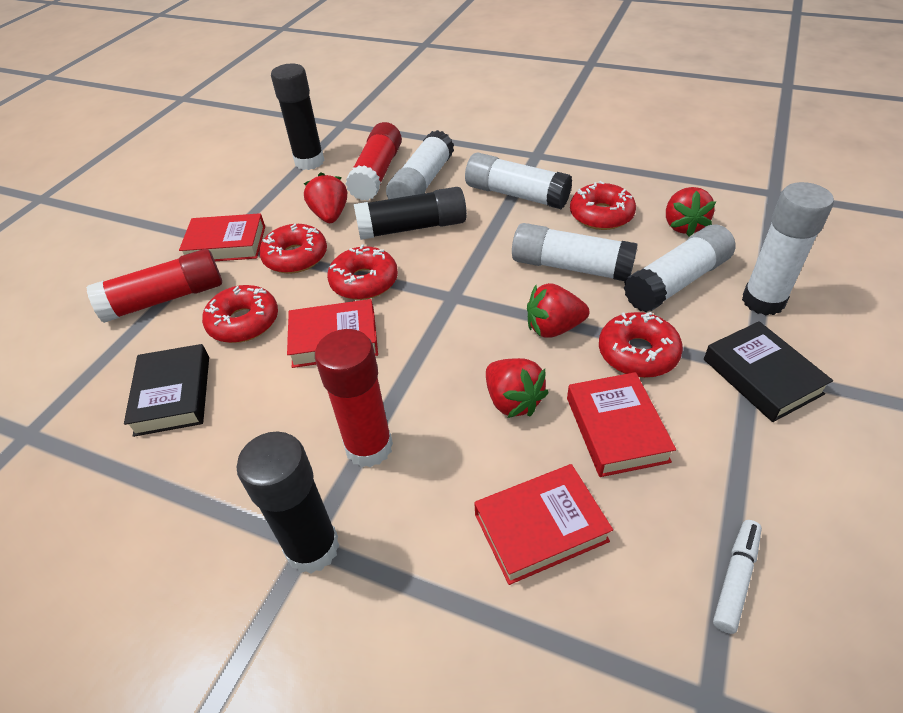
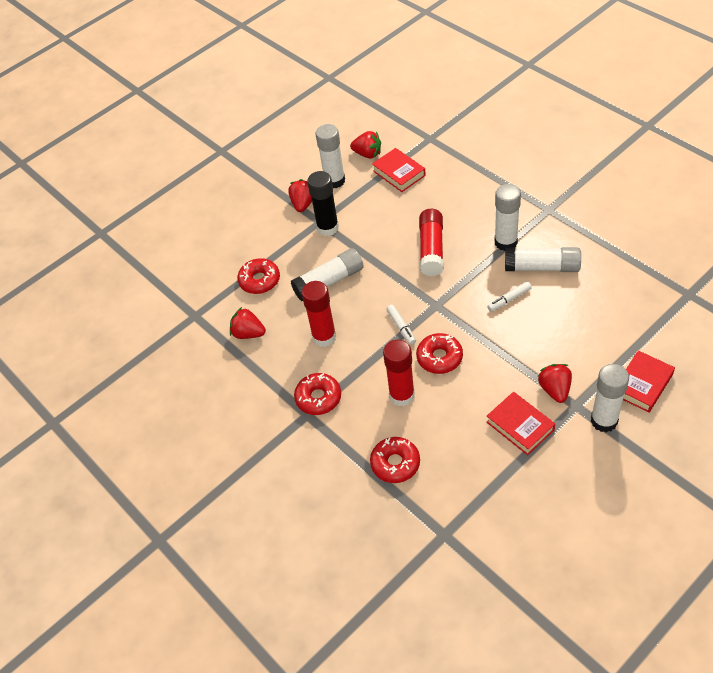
black book: [124,344,209,437] [704,321,833,422] = 2 -> none = 0
black glue stick: [236,431,340,574] [271,64,325,170] [354,187,467,240] = 3 -> [307,171,339,236] = 1
red book: [179,213,265,261] [287,299,378,368] [474,464,613,585] [567,372,676,477] = 4 -> [372,148,426,192] [486,392,555,455] [623,350,675,413] = 3
red donut: [202,285,278,343] [259,224,327,274] [327,245,398,300] [570,181,636,230] [599,312,683,378] = 5 -> [237,258,280,294] [294,373,341,415] [370,437,420,483] [416,333,463,374] = 4
white marker: [713,520,762,634] = 1 -> [386,305,416,345] [487,281,532,312] = 2

